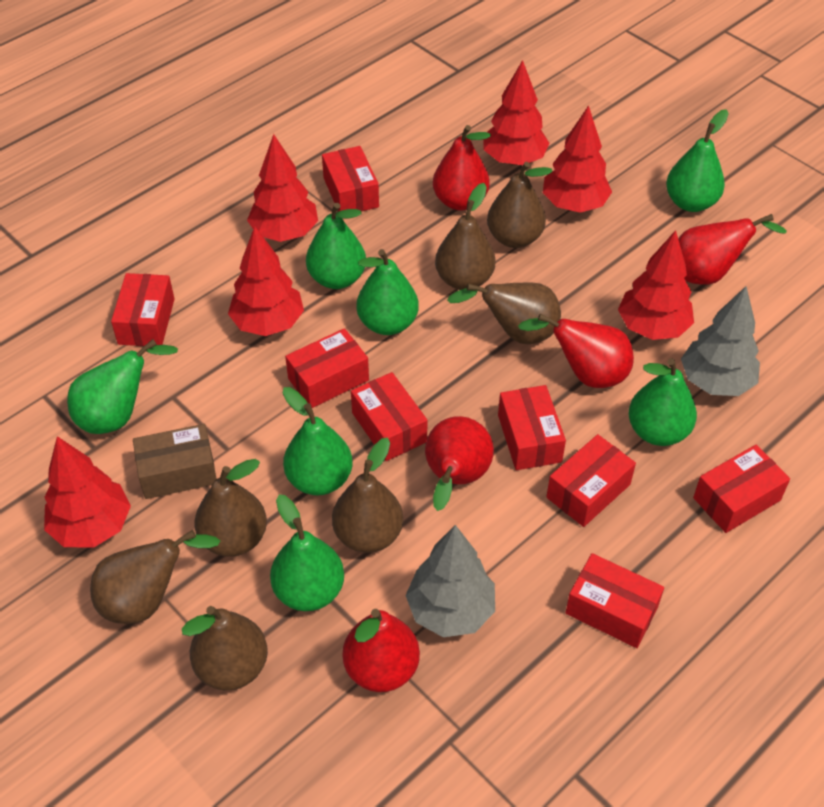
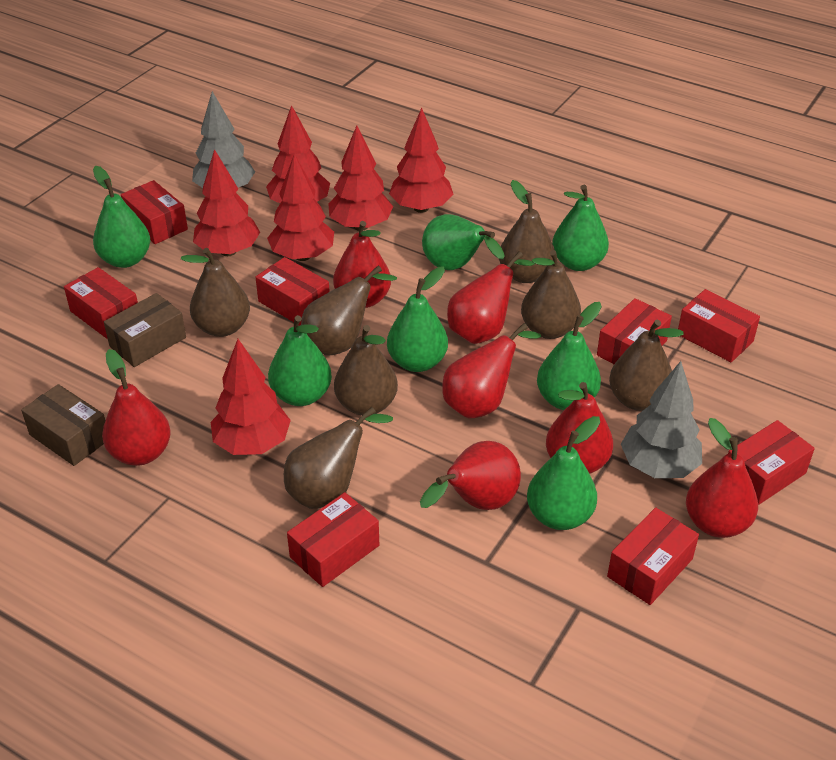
brown box: [133,424,217,499] = 1 -> [21,384,105,466] [104,293,186,367] = 2
red pear: [343,609,420,692] [425,416,494,511] [433,125,491,210] [518,314,634,388] [678,214,787,285] = 5 -> [102,349,171,466] [333,221,391,308] [420,441,521,510] [442,323,541,418] [447,251,535,344] [546,382,613,474] [686,418,758,538] = 7

